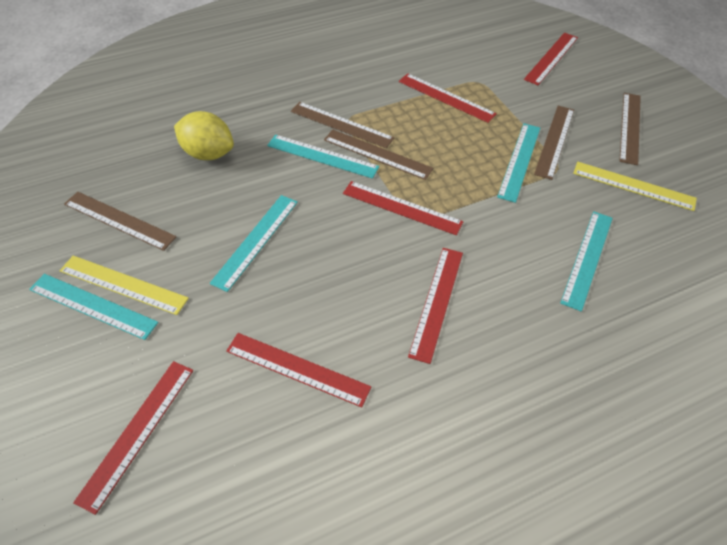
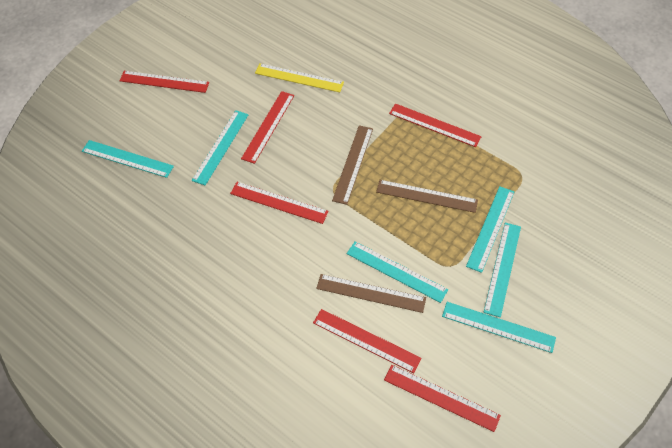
brown ruler: [64,192,177,251] [291,102,394,148] [324,130,433,180] [534,106,574,180] [619,93,641,165] = 5 -> [316,274,426,313] [332,125,373,205] [376,180,478,213] = 3
turquoise ruler: [29,274,158,340] [210,195,298,292] [267,135,380,179] [497,123,540,203] [560,211,613,312] = 5 -> [82,140,174,178] [192,110,249,185] [347,242,448,303] [442,302,556,353] [466,186,514,273] [483,223,521,317] = 6
yellow lemon: [174,111,234,160] = 1 -> none = 0
yellow ruler: [60,256,189,315] [573,162,697,211] = 2 -> [255,63,344,93] = 1

